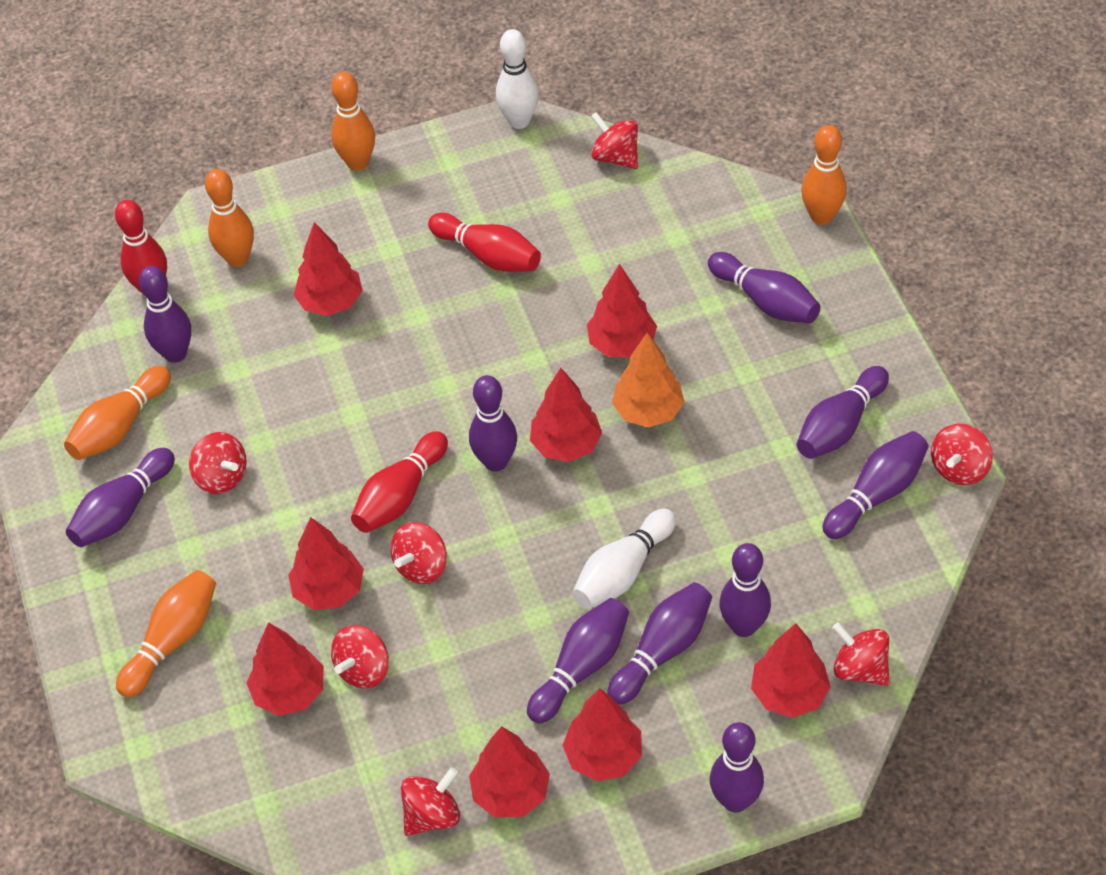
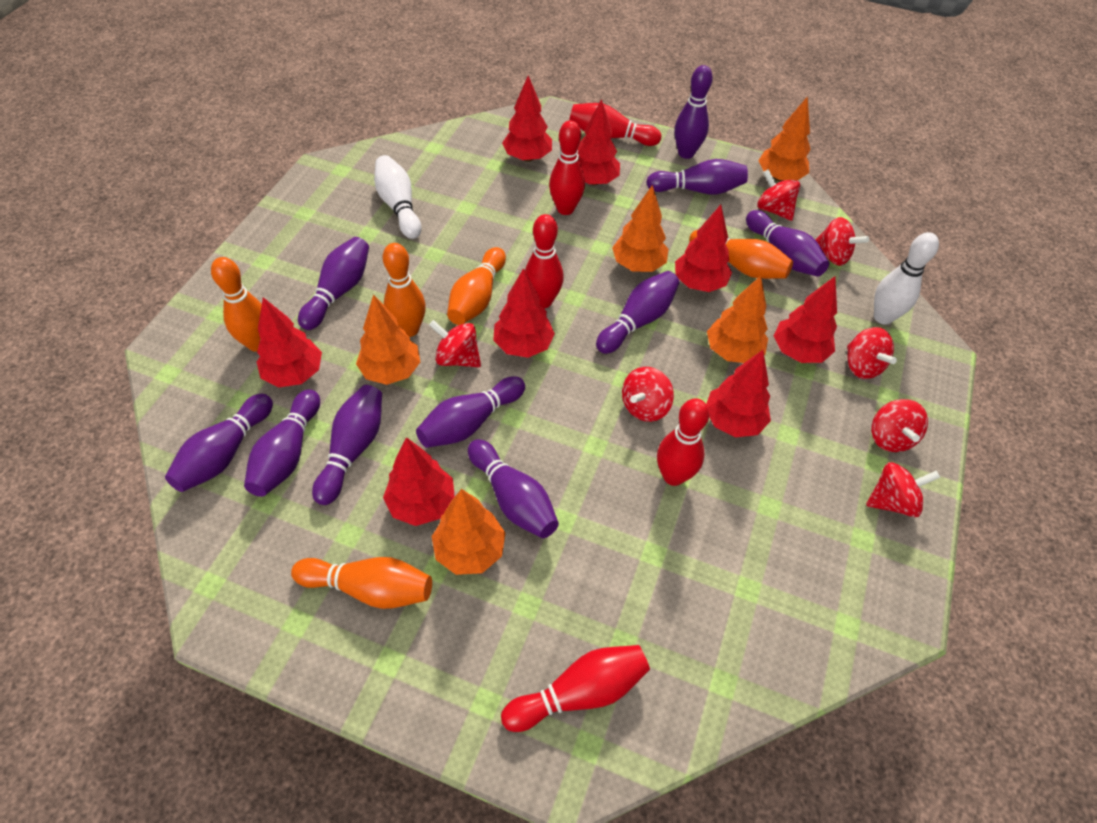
orange tree: [612,333,684,428] = 1 -> [356,294,420,385] [432,489,505,575] [612,185,668,272] [707,276,768,363] [758,96,811,182] = 5
red bowling pin: [115,200,167,295] [351,431,448,533] [428,213,541,272] = 3 -> [501,645,650,732] [525,214,564,308] [549,120,585,215] [569,103,661,146] [657,399,709,486] = 5

